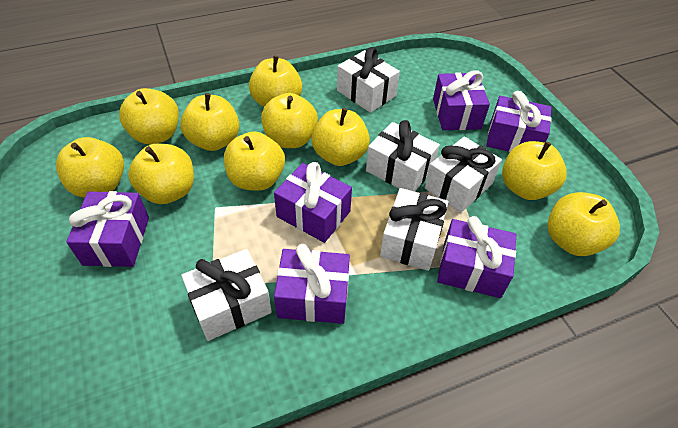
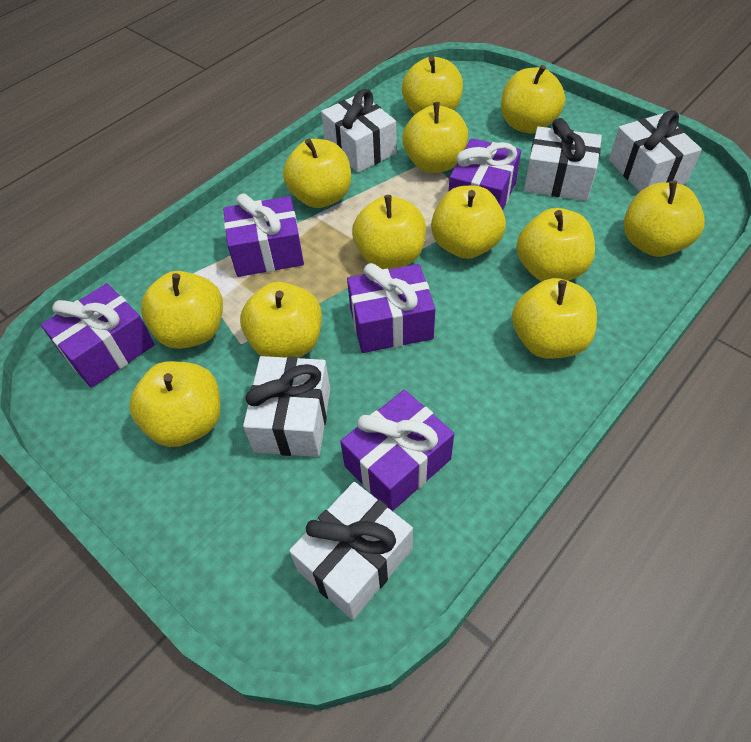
purple gift: [66,191,149,267] [274,162,352,243] [274,244,350,324] [433,70,490,130] [437,216,516,298] [486,91,552,152] = 6 -> [41,283,155,388] [223,194,304,277] [340,390,454,511] [347,263,435,353] [449,138,521,210] = 5
yellow apple: [56,137,124,198] [119,88,179,144] [128,144,194,204] [180,93,239,151] [224,132,285,191] [249,56,302,107] [261,93,318,148] [311,108,370,166] [502,141,567,200] [547,192,620,256] = 10 -> [129,361,220,447] [141,271,223,349] [240,282,322,358] [283,139,351,208] [352,195,426,269] [402,56,463,114] [403,102,468,173] [431,186,506,259] [501,65,565,134] [512,278,597,359] [517,208,595,281] [624,181,705,257] = 12

